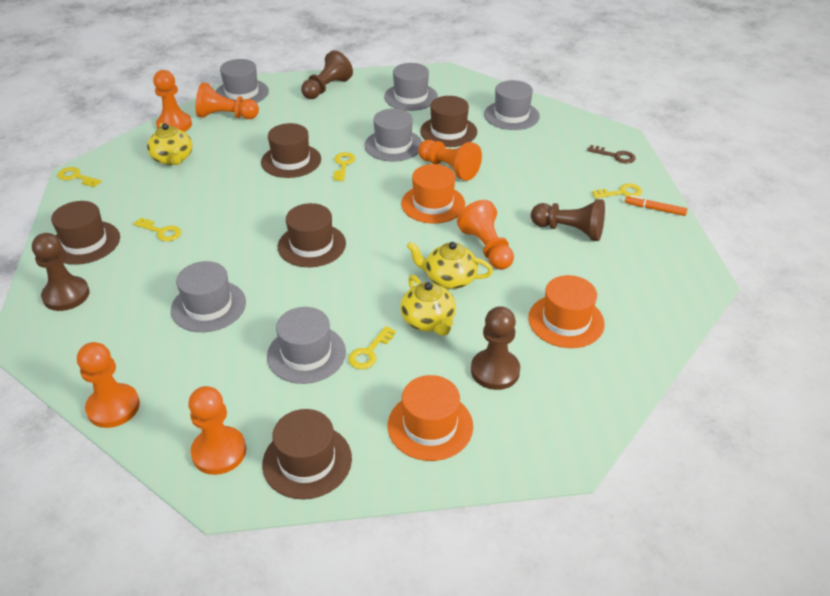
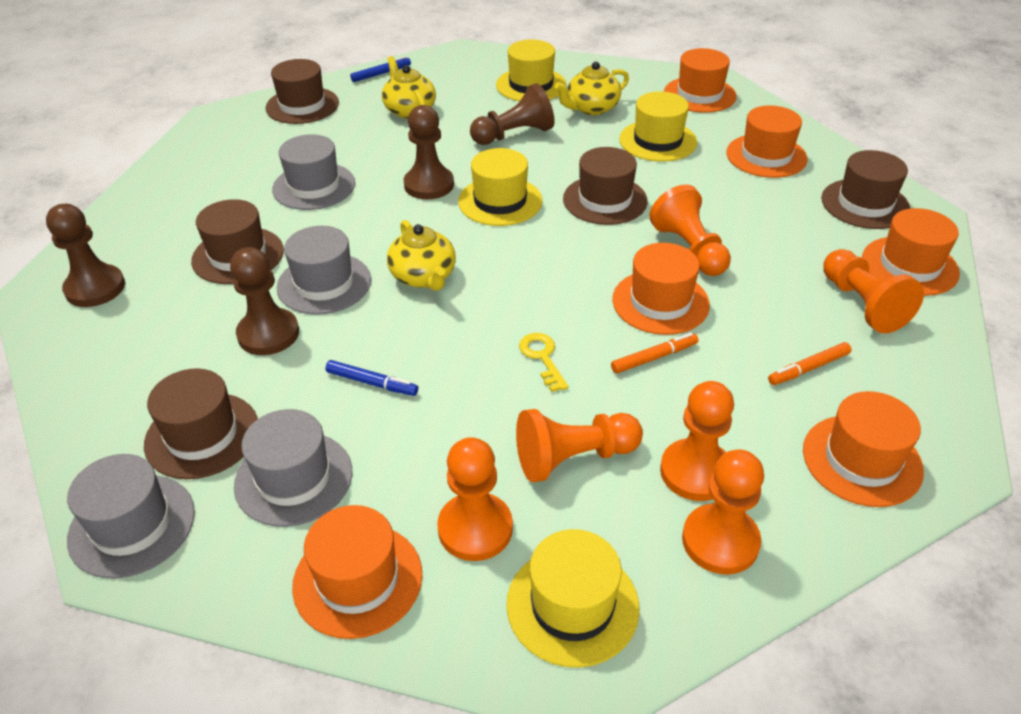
blue marker: none = 0 -> [325,360,418,396] [350,56,411,82] = 2
brown key: [587,145,636,163] = 1 -> none = 0
grey hat: [171,261,246,332] [216,59,269,103] [267,307,346,384] [364,109,422,161] [384,63,438,111] [484,80,540,130] = 6 -> [67,454,195,579] [234,409,352,527] [272,134,355,210] [276,226,371,315] = 4
orange hat: [388,375,473,461] [401,164,465,224] [528,275,605,348] = 3 -> [292,505,423,639] [612,243,710,335] [664,48,737,113] [726,105,808,178] [803,391,924,507] [862,208,960,296] = 6
orange marker: [625,195,687,216] = 1 -> [611,333,698,373] [768,342,852,385] = 2
yellow hat: none = 0 -> [458,148,542,226] [496,39,566,101] [506,529,640,668] [619,91,697,162] = 4
yellow key: [57,167,102,187] [133,218,181,241] [333,152,355,181] [348,326,396,369] [592,183,642,199] = 5 -> [519,333,569,392] = 1

